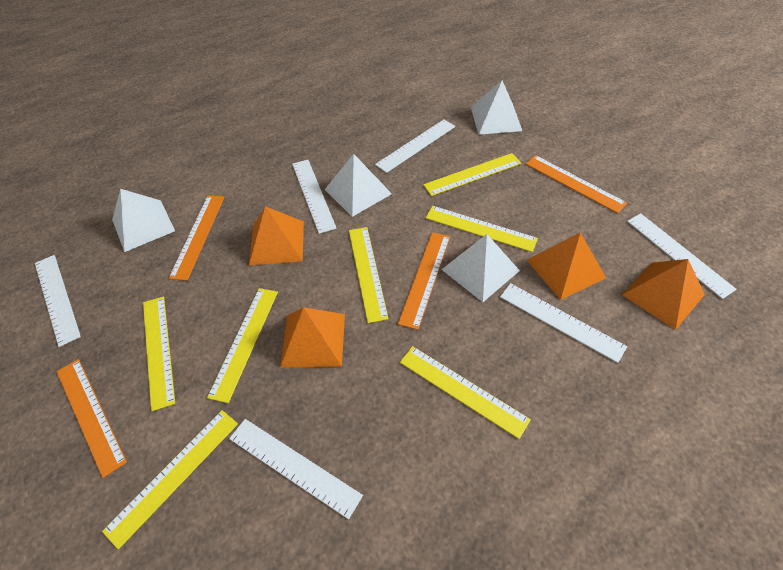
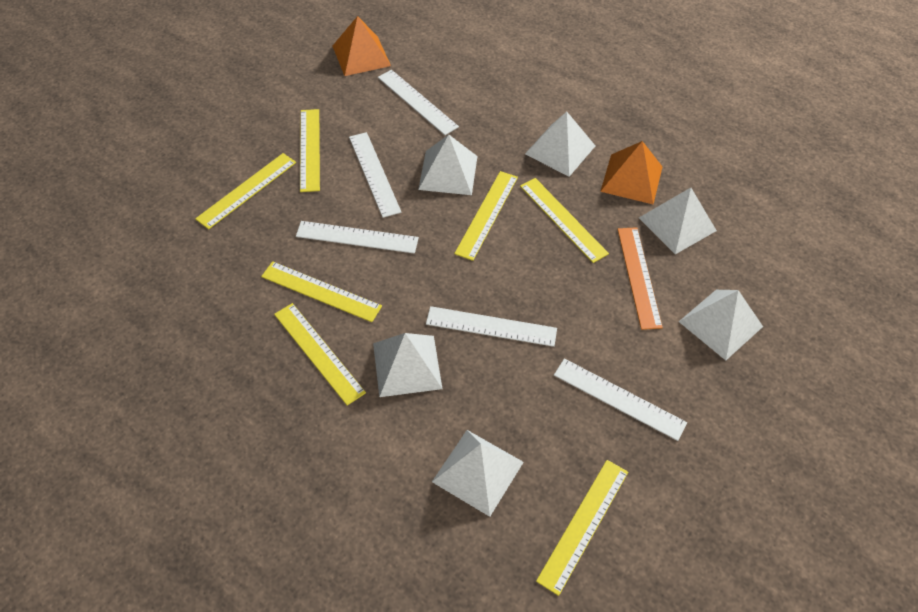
orange pyramid: [249,206,304,266] [280,307,345,368] [527,232,606,300] [622,259,705,330] = 4 -> [333,16,391,76] [600,141,663,204] = 2
orange ruler: [57,359,127,478] [169,195,225,281] [398,232,450,330] [526,155,627,213] = 4 -> [617,227,663,330] = 1
white pyramid: [112,189,175,252] [325,154,392,217] [441,234,520,302] [471,80,522,135] = 4 -> [373,333,442,397] [418,135,477,195] [432,430,524,517] [525,112,595,177] [639,188,717,254] [679,290,763,360] = 6
white ruler: [35,255,81,347] [229,419,363,519] [292,160,337,234] [375,119,455,173] [500,283,627,363] [627,213,736,299] = 6 -> [296,221,419,254] [349,132,402,218] [378,70,459,135] [426,306,557,347] [554,358,687,441] = 5

